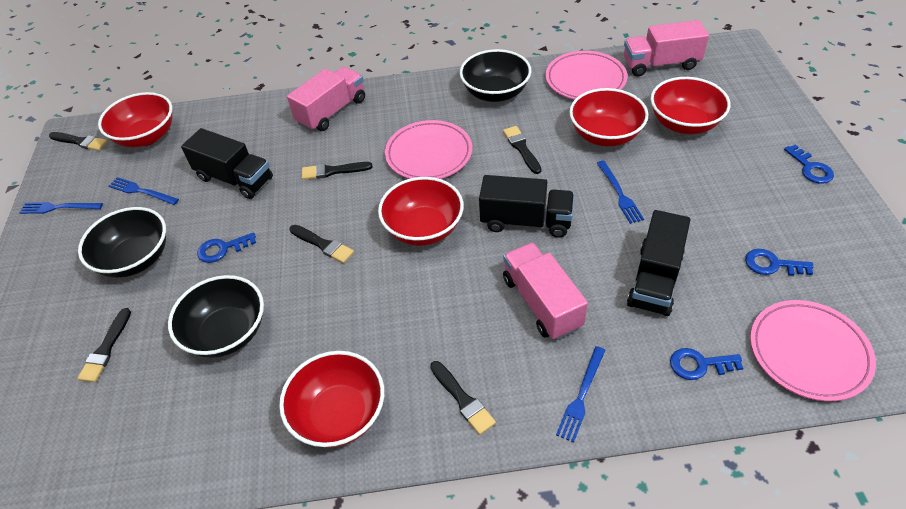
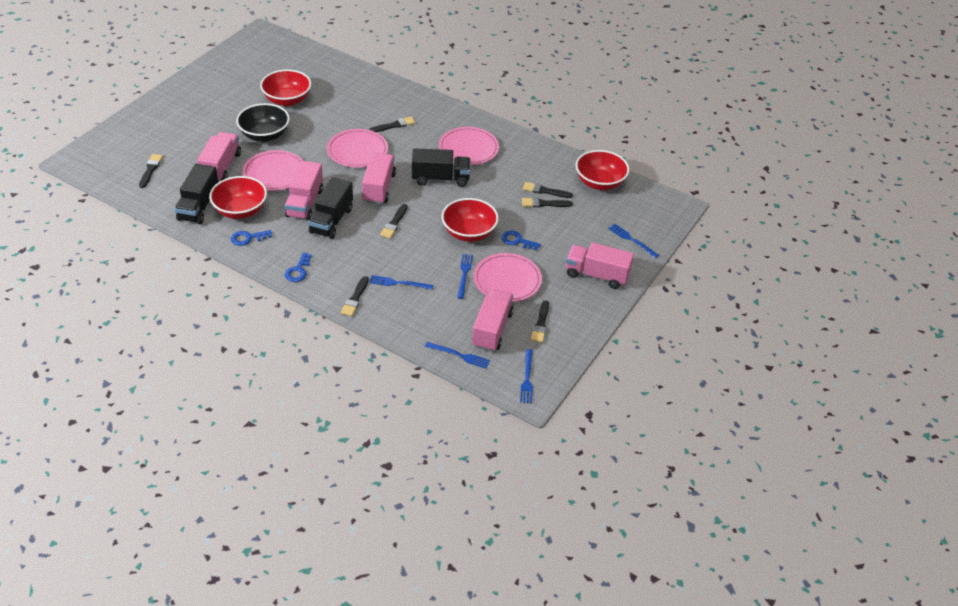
black bowl: [78,207,166,278] [168,275,264,358] [460,49,531,102] = 3 -> [236,103,290,142] = 1
black brush: [49,132,107,151] [77,308,131,382] [289,225,354,263] [302,162,372,180] [430,361,496,435] [503,126,541,174] = 6 -> [139,154,163,188] [341,276,369,316] [369,116,415,132] [380,204,408,238] [522,197,573,208] [523,182,573,198] [531,300,549,342] = 7
blue fork: [19,202,103,214] [109,177,179,205] [556,346,605,442] [597,160,644,224] = 4 -> [369,275,434,290] [425,342,490,369] [457,254,473,299] [520,349,533,404] [608,224,659,258] = 5
blue key: [197,232,256,263] [670,348,743,380] [745,249,814,276] [784,144,834,184] = 4 -> [231,230,272,246] [285,252,312,282] [501,231,541,251] = 3
pink plate: [385,120,472,179] [546,51,628,100] [750,300,876,401] = 3 -> [243,150,303,191] [327,129,388,168] [439,127,499,165] [474,253,542,302] = 4
pink truck: [287,67,365,131] [503,242,588,340] [624,20,709,76] = 3 -> [197,132,241,182] [285,161,323,221] [362,153,396,205] [472,289,514,352] [566,242,634,289] = 5
red bowl: [98,92,172,147] [279,351,384,448] [378,177,464,246] [569,88,648,146] [651,77,731,134] = 5 -> [209,176,267,219] [260,69,311,106] [441,198,499,242] [576,150,630,190] = 4

